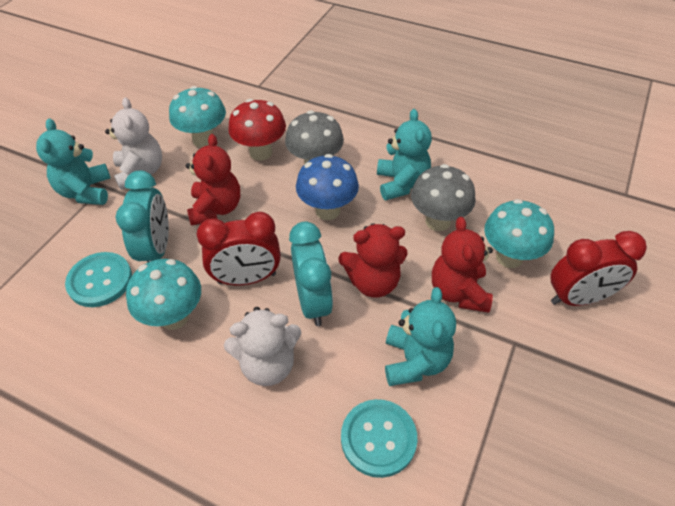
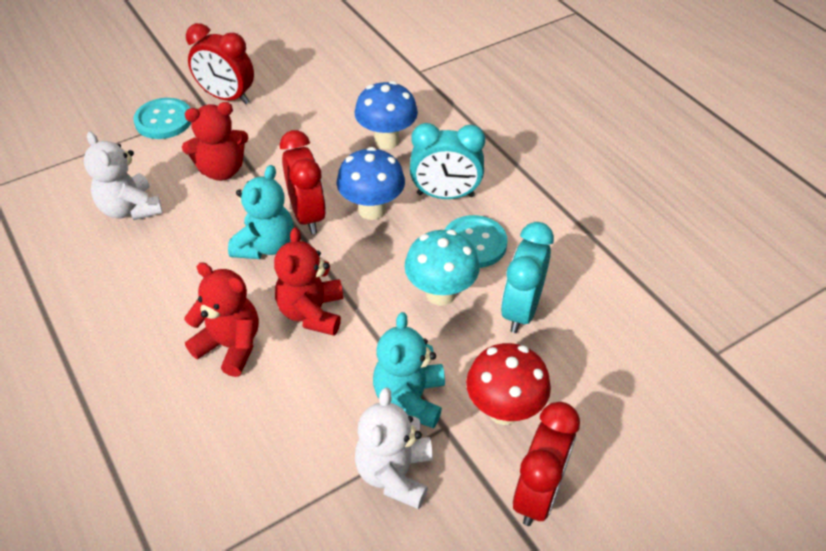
blue mushroom: [296,154,359,220] = 1 -> [337,147,405,220] [355,81,418,149] = 2
grey mushroom: [285,110,344,164] [411,164,476,231] = 2 -> none = 0
red clock: [197,212,281,285] [551,231,647,306] = 2 -> [186,23,254,104] [280,130,326,234] [513,402,580,526] = 3
turquoise mushroom: [126,259,201,330] [169,86,226,148] [484,199,554,268] = 3 -> [404,230,480,306] = 1
turquoise teddy bear: [36,119,110,205] [377,109,432,200] [385,287,456,386] = 3 -> [228,165,293,259] [373,312,445,429] = 2

